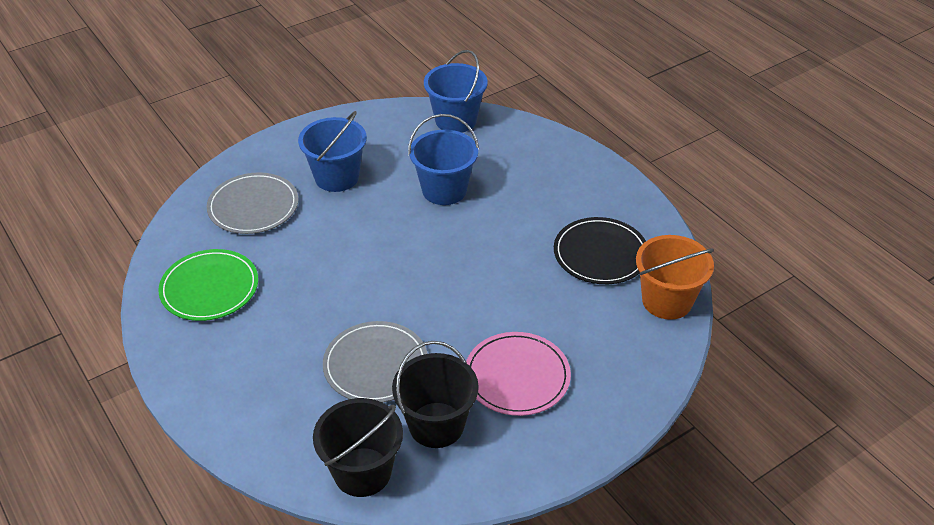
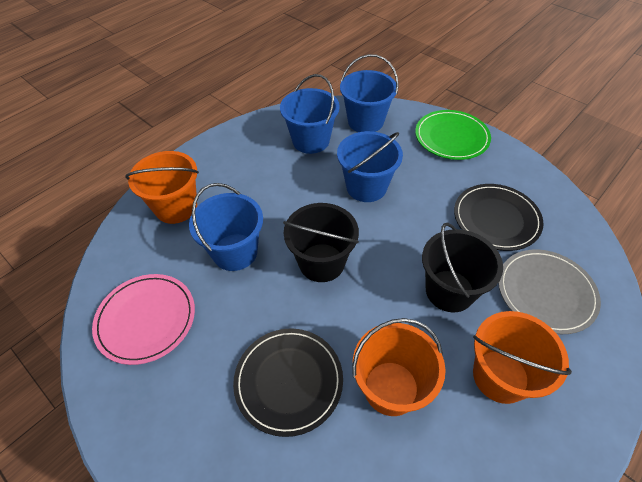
black plate: [554,217,646,284] = 1 -> [233,328,343,437] [454,184,544,251] = 2
blue bucket: [298,111,367,192] [408,114,479,205] [424,50,488,133] = 3 -> [189,183,263,271] [280,74,340,154] [337,131,403,202] [340,54,399,132] = 4
grey plate: [207,172,298,234] [323,321,428,403] = 2 -> [498,249,601,334] = 1
orange bucket: [636,235,714,320] = 1 -> [125,151,199,224] [352,318,446,416] [473,311,572,404] = 3

